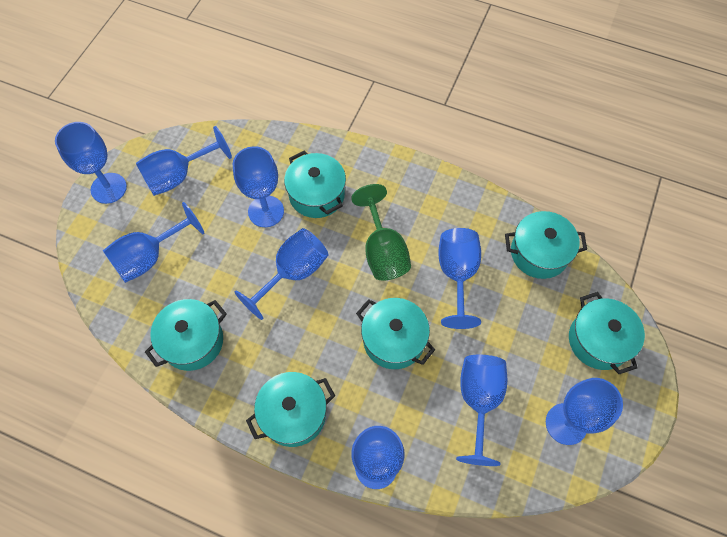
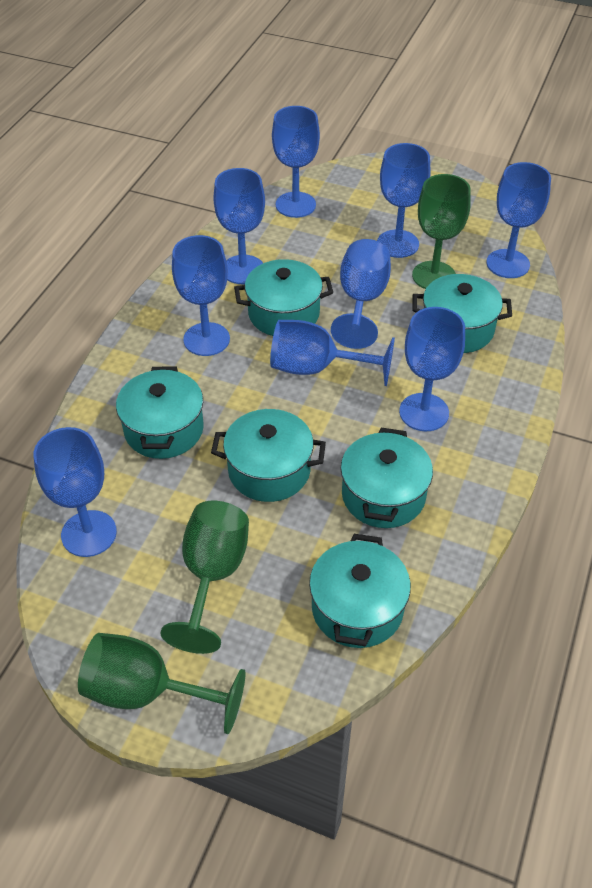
green goblet: [351,184,411,281] = 1 -> [78,633,246,734] [160,501,249,654] [412,174,471,289] = 3

